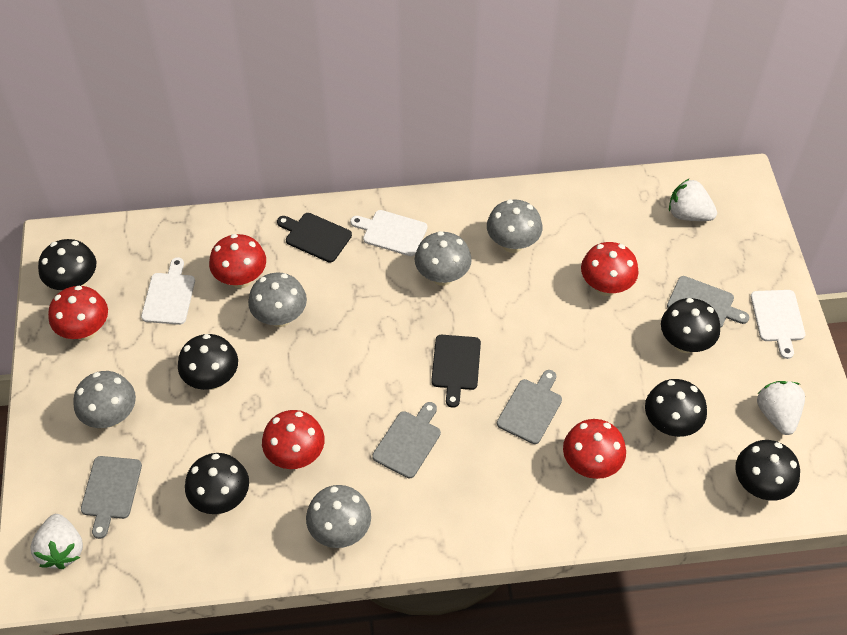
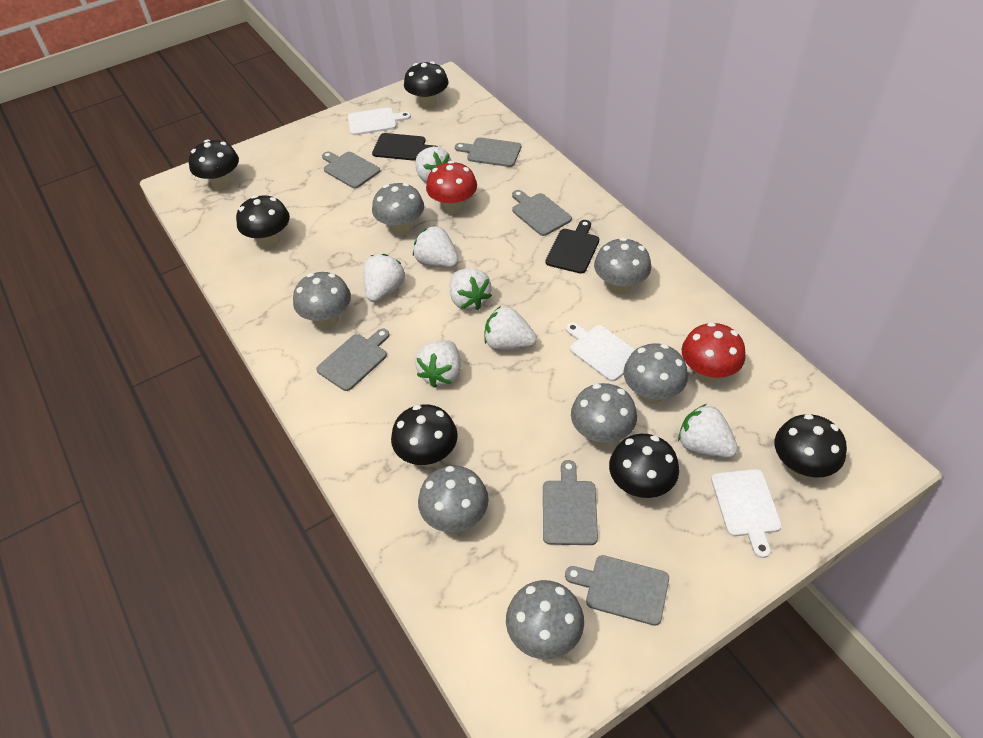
grey cutting board: [81,456,142,539] [372,402,441,478] [497,370,562,444] [667,276,749,328] = 4 -> [316,329,389,391] [322,152,380,188] [455,137,521,167] [512,190,572,236] [543,460,598,545] [565,555,669,626] = 6
grey mushroom: [73,371,136,428] [248,272,307,327] [306,485,371,548] [414,231,472,286] [487,199,542,253] = 5 -> [293,272,351,328] [372,183,424,236] [418,466,489,532] [506,580,584,659] [571,383,637,445] [594,237,651,295] [624,343,688,404] = 7
red mushroom: [48,286,108,341] [209,234,266,288] [262,410,325,469] [563,419,626,479] [581,242,639,296] = 5 -> [426,161,477,214] [682,322,746,383] = 2
white strawberry: [31,514,83,569] [669,179,717,221] [757,381,805,435] = 3 -> [363,254,405,302] [413,225,459,268] [415,147,451,183] [415,340,461,388] [450,268,492,310] [484,306,537,351] [678,404,738,458] = 7

